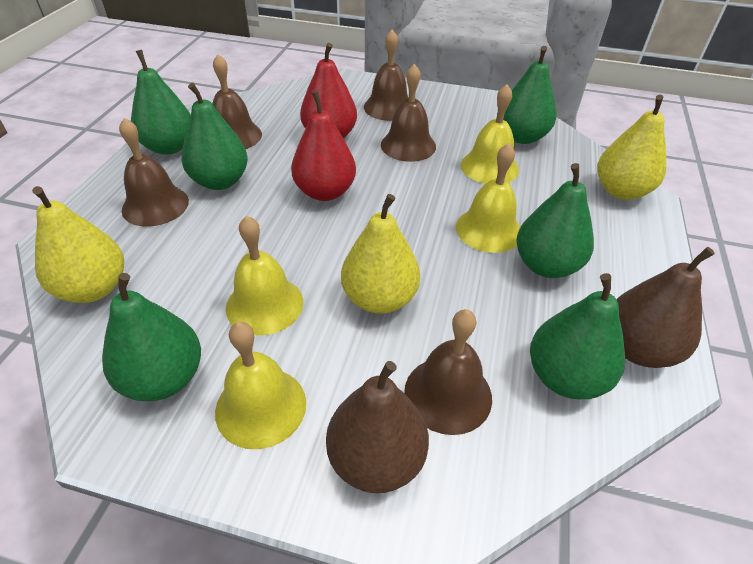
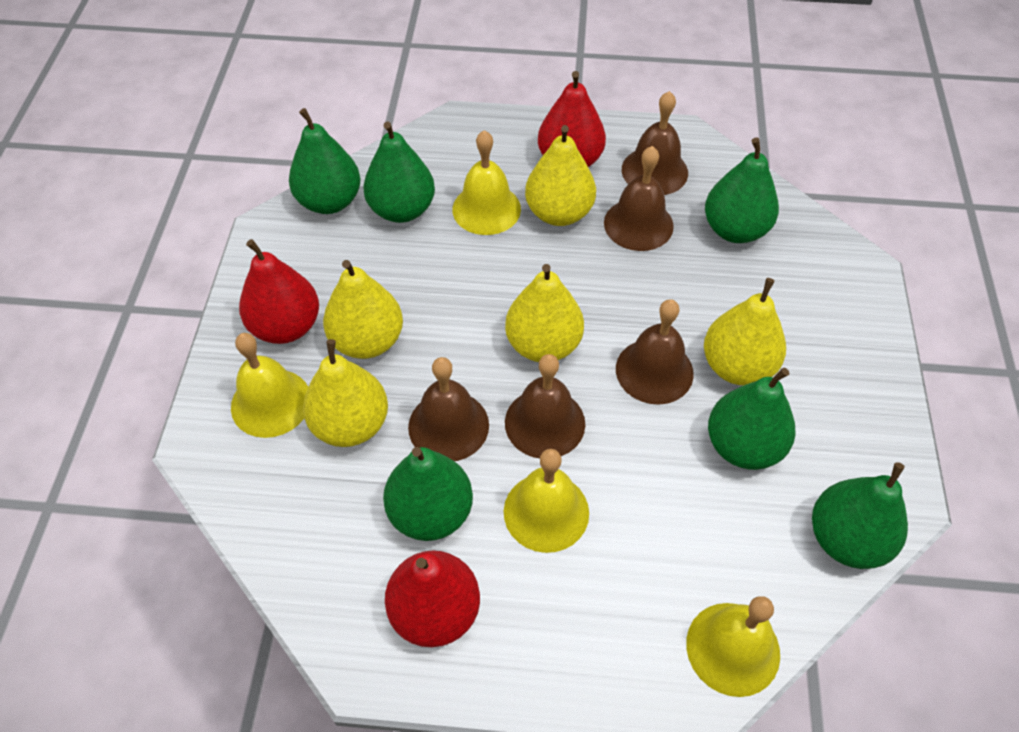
brown pear: [326,361,429,493] [616,247,715,368] = 2 -> none = 0
red pear: [291,91,356,201] [300,43,357,138] = 2 -> [239,239,319,344] [385,550,480,647] [538,71,606,167] = 3
yellow pear: [32,186,124,303] [341,194,420,314] [597,95,666,200] = 3 -> [303,339,388,447] [323,260,403,359] [505,264,584,362] [525,125,596,226] [704,278,786,386] = 5

